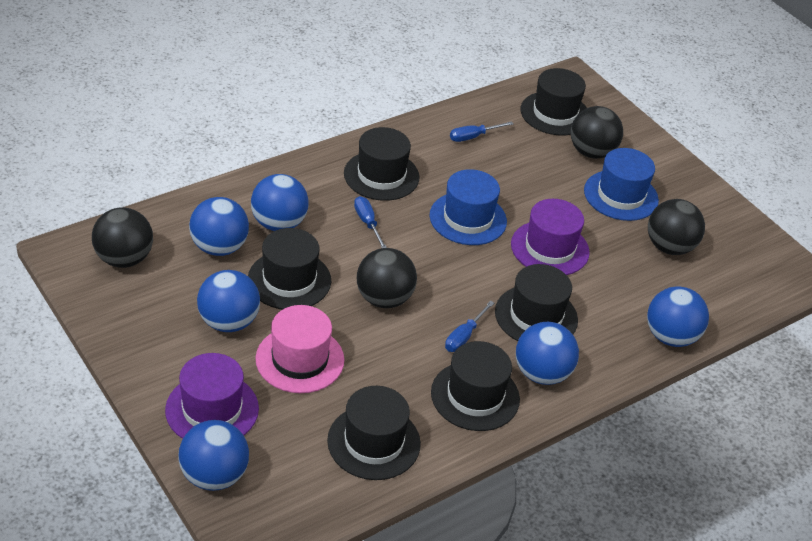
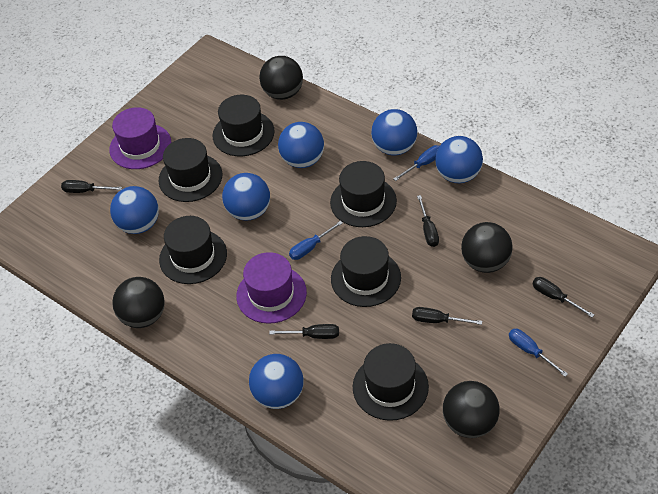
black screwdriver: none = 0 -> [61,180,122,193] [269,324,339,339] [412,307,482,325] [417,195,439,247] [532,277,594,317] = 5
blue hat: [429,169,507,245] [584,148,659,221] = 2 -> none = 0
pink hat: [255,305,344,393] = 1 -> none = 0

